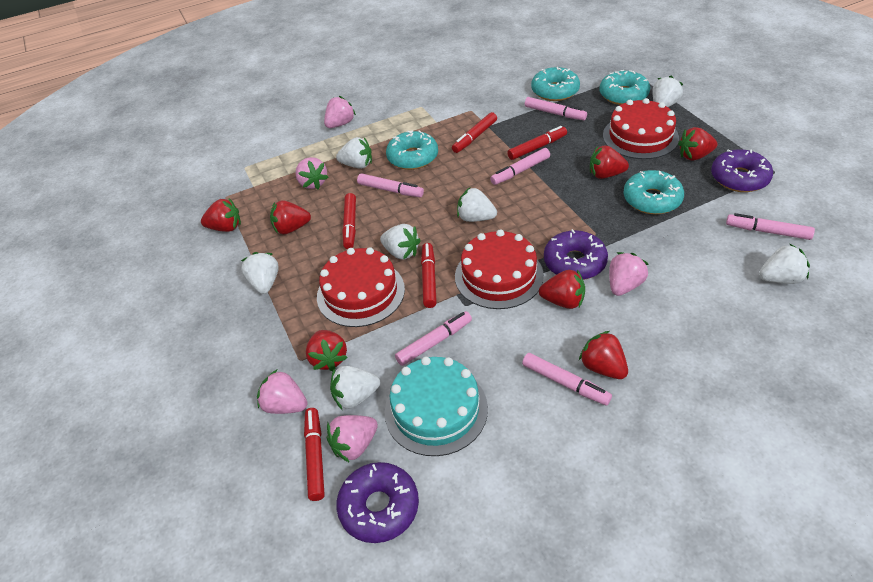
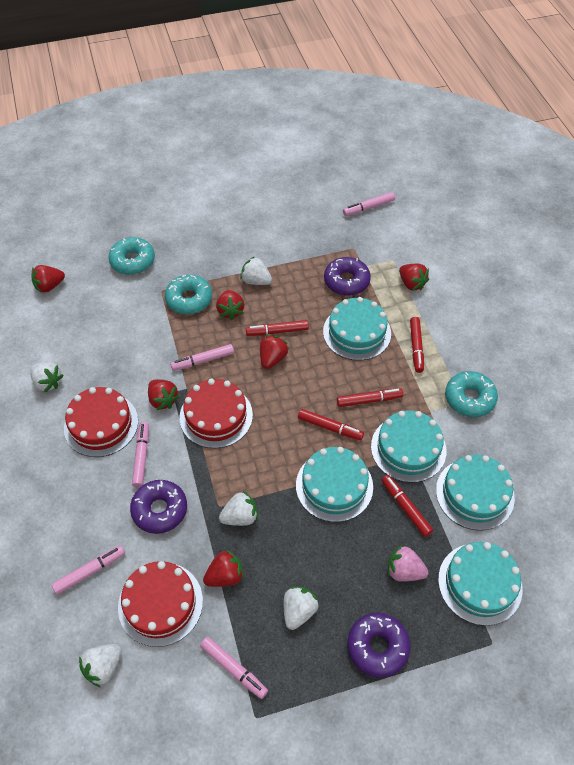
pink marker: [357,173,424,197] [395,311,472,366] [490,148,550,185] [522,353,612,406] [525,97,587,120] [726,213,815,240] = 6 -> [51,545,125,595] [132,422,149,488] [170,344,234,371] [200,637,268,699] [343,192,395,216] = 5
pink strawberry: [257,370,307,414] [296,157,329,189] [324,96,356,128] [327,415,378,463] [609,252,649,296] = 5 -> [388,545,428,582] = 1
red strawberry: [201,198,241,232] [270,200,311,234] [306,330,348,371] [539,270,585,309] [579,331,628,379] [590,145,629,179] [678,127,717,161] = 7 -> [32,265,65,293] [148,379,179,410] [203,549,244,587] [216,290,245,320] [260,335,289,369] [399,264,429,291] = 6
turquoise cake: [385,357,488,456] = 1 -> [296,447,373,522] [323,297,391,361] [371,410,446,483] [436,455,515,531] [438,542,523,626] = 5
turquoise donut: [386,130,438,170] [531,67,580,101] [599,70,650,105] [623,170,684,214] = 4 -> [108,237,155,275] [165,275,212,314] [445,371,498,417] = 3
white strawberry: [241,252,279,294] [330,366,380,409] [336,137,372,169] [380,224,421,260] [457,187,497,222] [652,76,683,107] [759,244,810,284] = 7 -> [30,362,64,392] [79,644,122,687] [219,491,258,526] [240,256,272,285] [284,586,319,630] = 5

